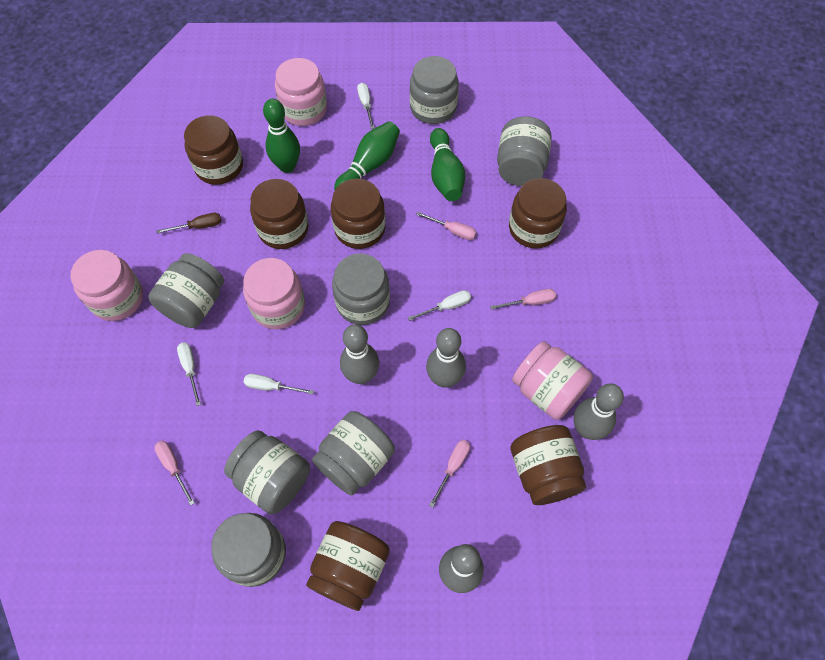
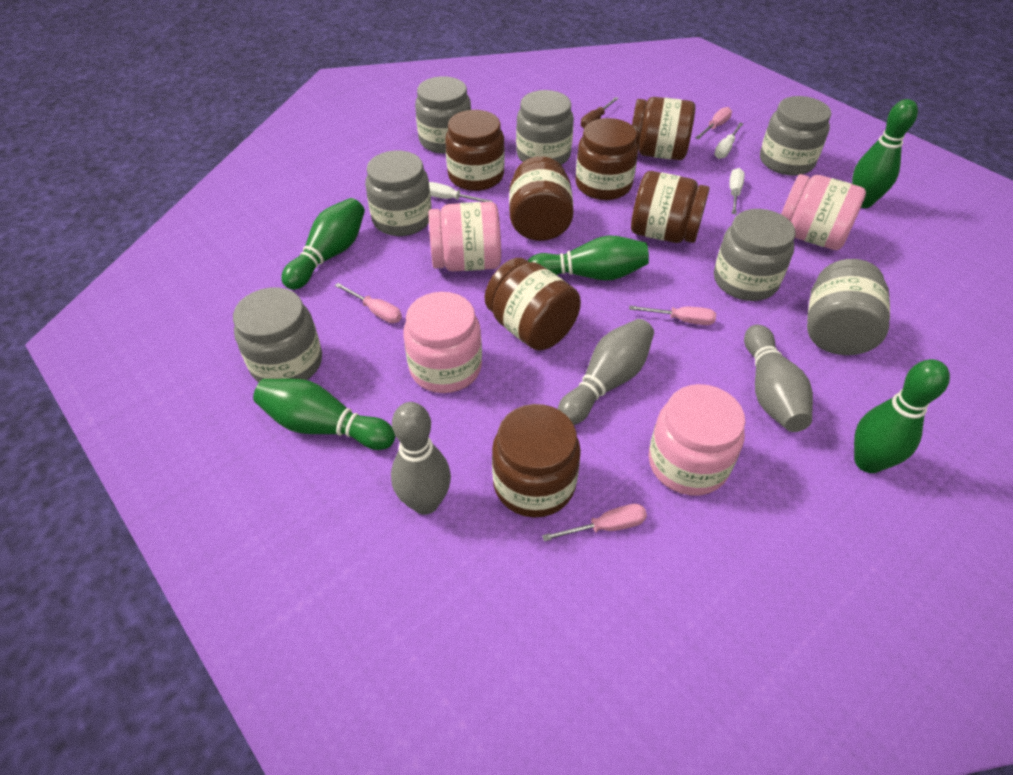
brown jar: [184,115,243,185] [250,179,309,249] [306,521,390,611] [331,178,386,249] [509,178,567,248] [510,425,586,505] = 6 -> [445,110,505,191] [485,258,581,350] [492,404,581,518] [509,156,574,241] [575,118,638,200] [631,171,710,243] [632,97,695,160] = 7
green bowling pin: [263,99,300,173] [334,121,400,190] [430,128,465,201] = 3 -> [253,378,395,450] [281,198,365,290] [527,235,649,280] [852,99,918,208] [854,359,950,473] = 5
grey bowling pin: [340,324,379,384] [426,328,466,388] [439,544,484,593] [574,383,624,440] = 4 -> [391,402,451,515] [558,319,654,425] [744,324,813,432] = 3
white screwdriver: [177,342,201,406] [244,374,314,395] [357,83,374,129] [408,290,471,321] = 4 -> [429,182,493,202] [714,123,743,159] [729,168,745,214] = 3

